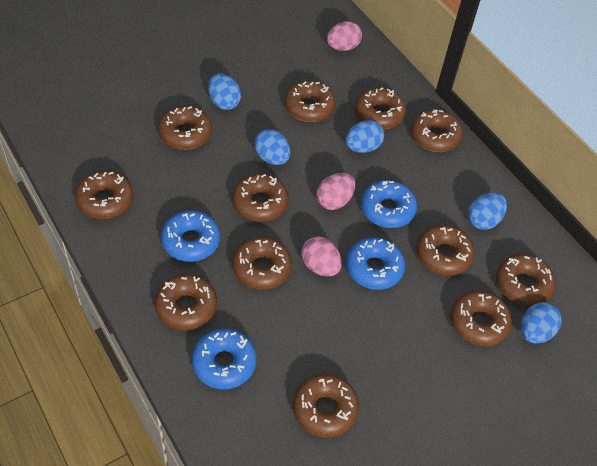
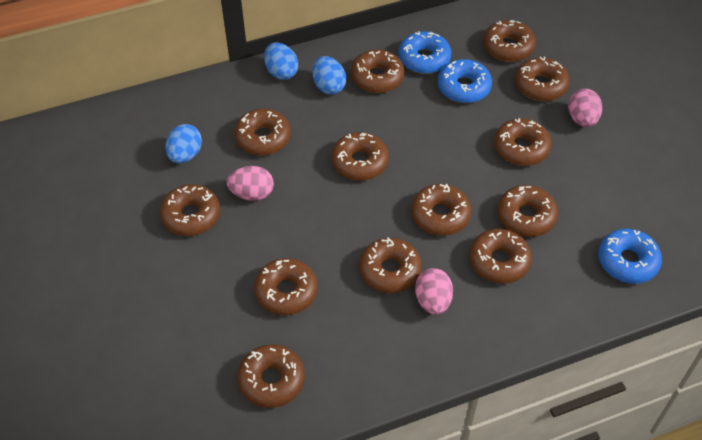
blue donut: [161,210,220,262] [192,328,257,389] [346,237,405,290] [361,180,417,228] = 4 -> [398,31,451,74] [438,59,492,103] [598,229,662,284] = 3
blue egg: [208,73,241,110] [254,129,290,165] [346,120,384,153] [468,193,507,230] [521,302,562,344] = 5 -> [166,124,202,163] [264,43,298,80] [312,56,346,95] = 3
brown donut: [75,171,133,219] [154,274,217,330] [158,106,212,150] [232,174,289,222] [232,237,292,290] [284,81,336,122] [293,373,359,438] [355,87,406,129] [411,110,463,152] [416,225,475,276] [450,290,512,347] [496,254,556,307] = 12 -> [160,184,220,236] [234,108,291,155] [237,344,305,408] [254,258,318,315] [331,132,389,181] [351,50,405,93] [359,238,422,293] [411,184,471,236] [469,229,532,284] [483,20,536,62] [494,118,552,166] [497,185,558,237] [515,57,570,101] = 13

